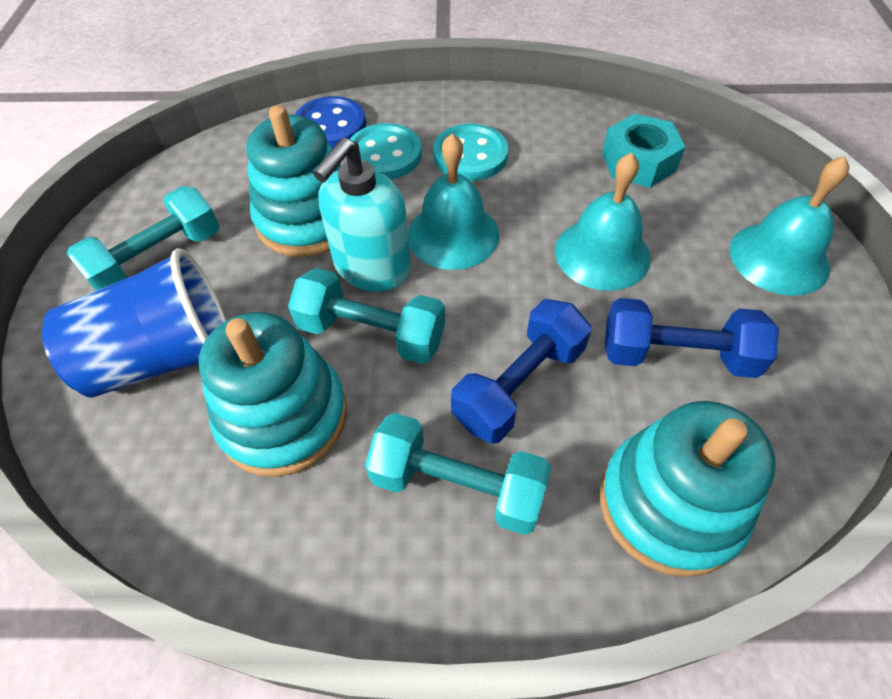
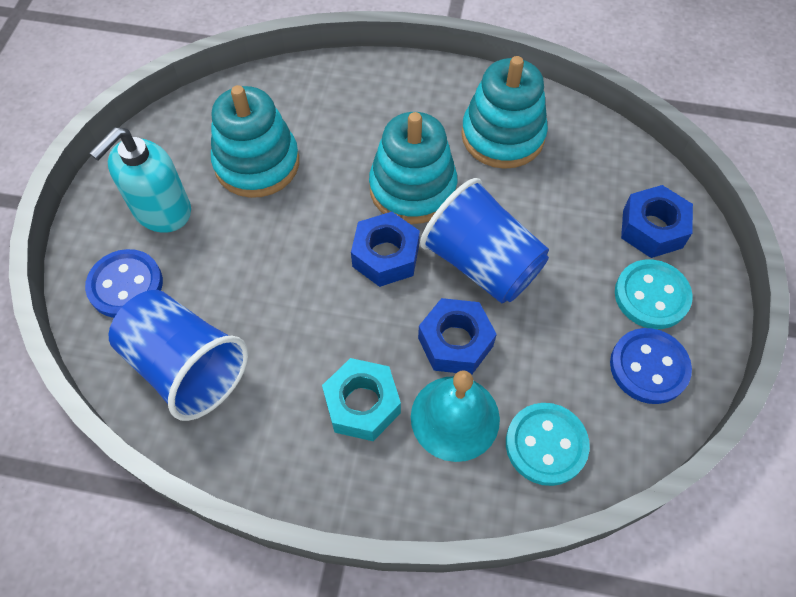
blue button: [295,96,366,149] = 1 -> [85,249,163,318] [610,328,692,404] = 2
blue cup: [42,248,226,398] = 1 -> [109,290,248,421] [420,178,549,303] = 2
blue dumbbell: [451,299,591,444] [605,298,779,378] = 2 -> none = 0
blue nut: none = 0 -> [351,212,420,287] [418,298,497,375] [621,185,693,258] = 3
turquoise bell: [408,133,499,270] [555,153,651,291] [730,156,849,296] = 3 -> [411,370,500,462] = 1
turquoise dumbbell: [67,186,219,291] [288,268,445,364] [365,413,551,535] = 3 -> none = 0

